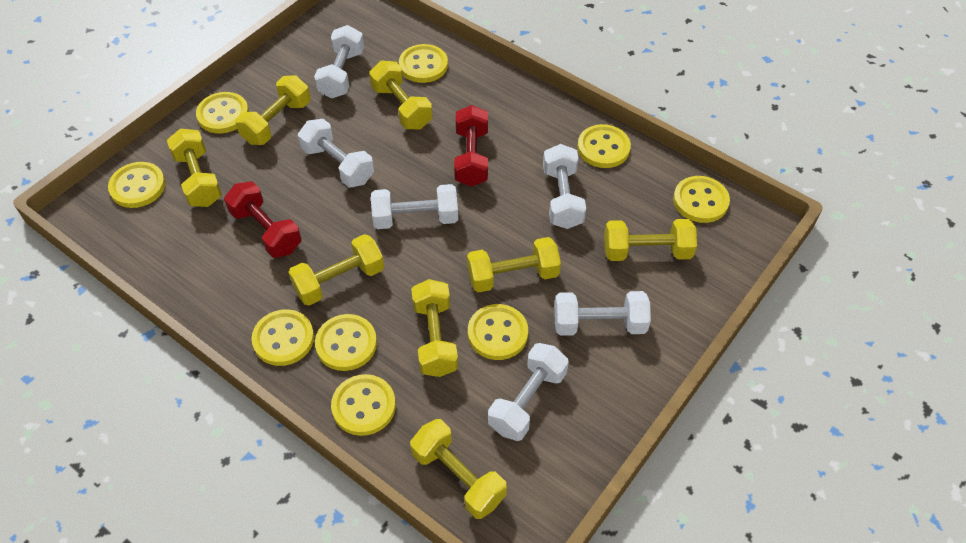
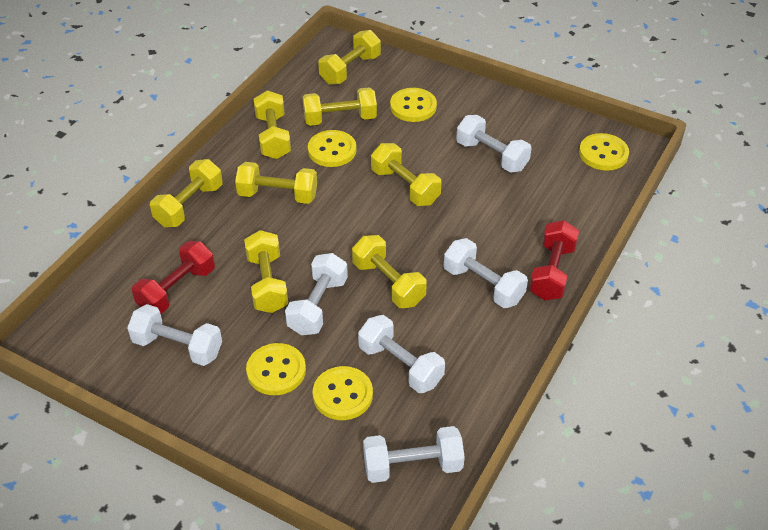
yellow button: [108,162,165,208] [196,92,249,133] [252,309,314,366] [315,314,377,371] [331,374,396,436] [399,44,448,83] [468,304,528,360] [578,124,631,168] [673,176,730,223] = 9 -> [246,343,306,395] [308,130,356,167] [313,366,373,420] [390,88,437,122] [579,133,629,171] = 5

